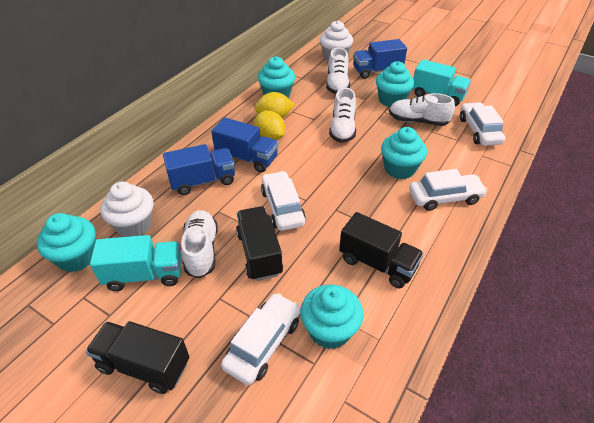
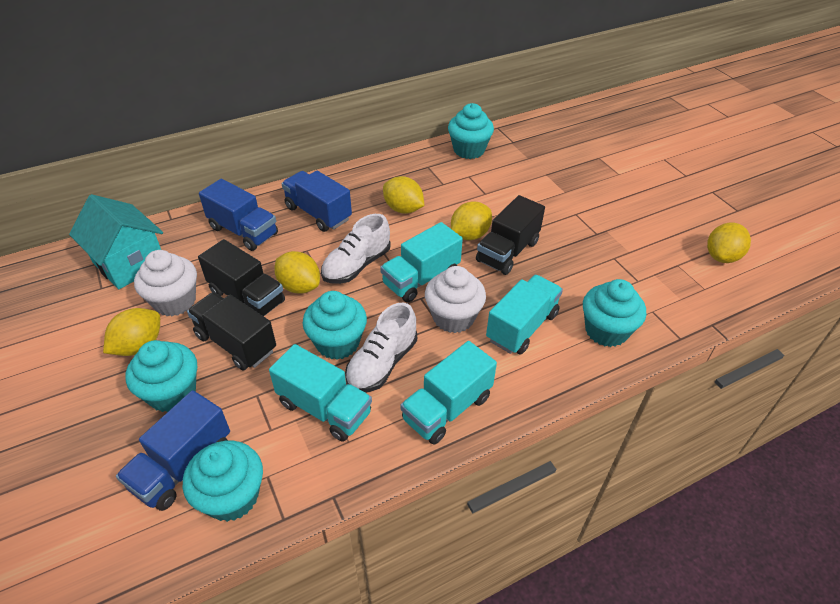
turquoise house: none = 0 -> [69,194,163,289] = 1
turquoise truck: [90,235,182,291] [412,59,471,106] = 2 -> [269,344,372,442] [380,222,463,303] [401,341,497,445] [486,275,563,355] = 4
white car: [221,293,300,385] [261,171,306,231] [409,169,488,211] [460,102,506,146] = 4 -> none = 0
white shoe: [181,210,218,278] [326,47,350,94] [329,88,356,143] [389,93,455,126] = 4 -> [321,214,391,284] [345,303,417,392] = 2
yellow lemon: [254,111,285,140] [255,92,295,118] = 2 -> [103,308,160,356] [274,251,320,294] [383,176,424,214] [451,201,492,240] [707,222,751,263] = 5

